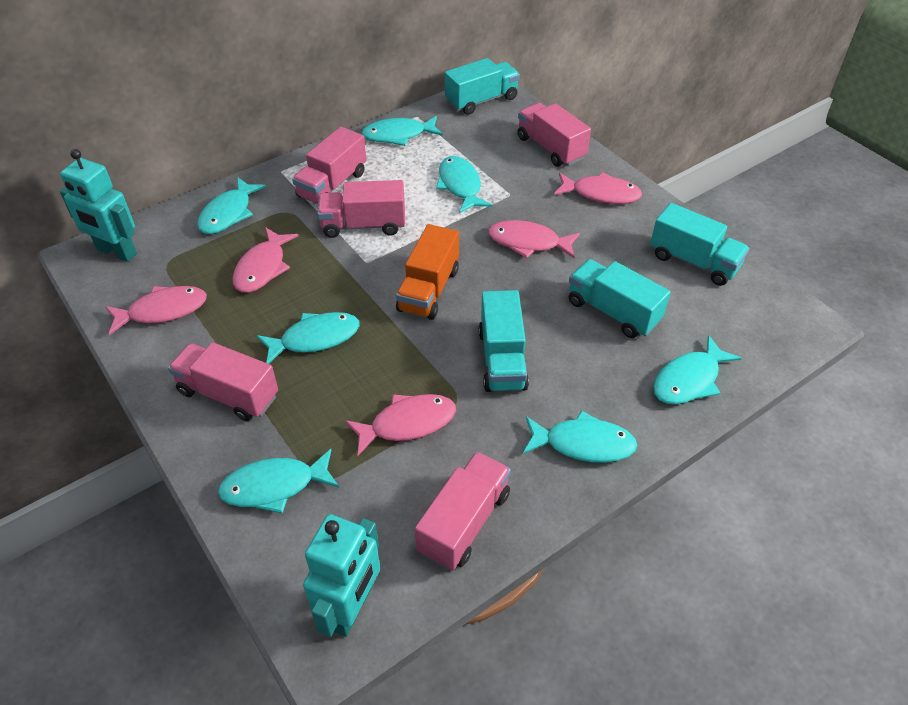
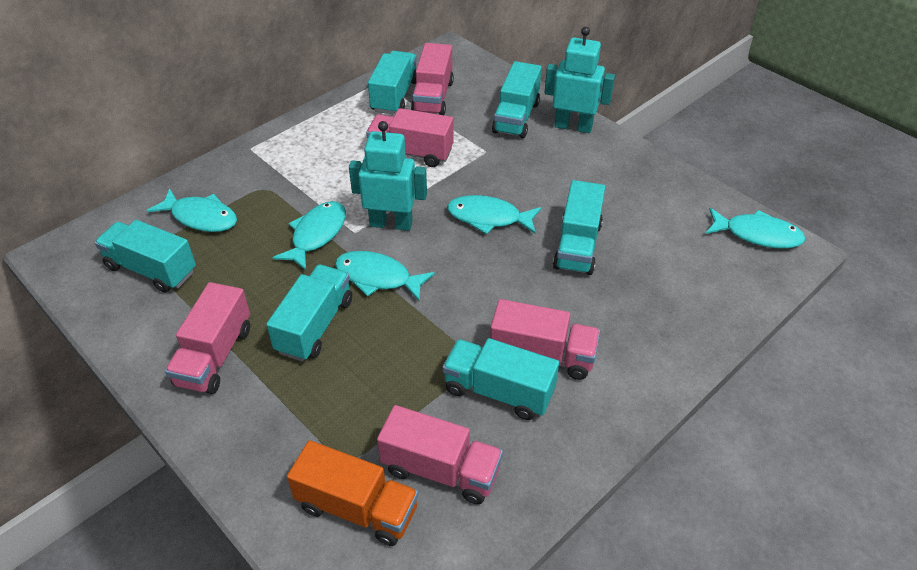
pink fish: [105,286,207,335] [232,227,298,293] [345,394,456,456] [488,220,580,259] [554,172,642,204] = 5 -> none = 0
turquoise fish: [197,177,267,234] [218,449,339,514] [257,312,360,364] [361,116,443,146] [436,156,492,213] [523,410,637,463] [653,335,742,405] = 7 -> [147,189,237,232] [272,201,346,270] [335,251,435,301] [447,195,541,235] [706,208,805,249] = 5
turquoise truck: [445,58,520,115] [479,290,529,392] [569,259,670,338] [650,203,749,286] = 4 -> [95,220,196,293] [266,264,352,361] [368,51,417,114] [443,338,559,420] [492,61,542,138] [553,180,605,275] = 6

